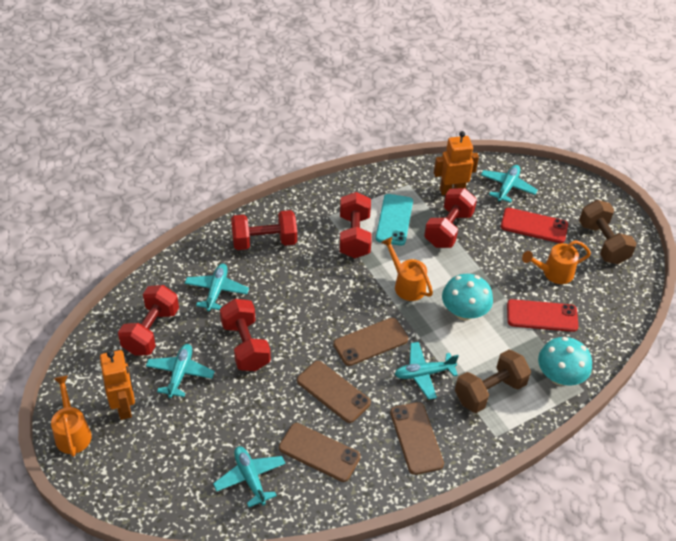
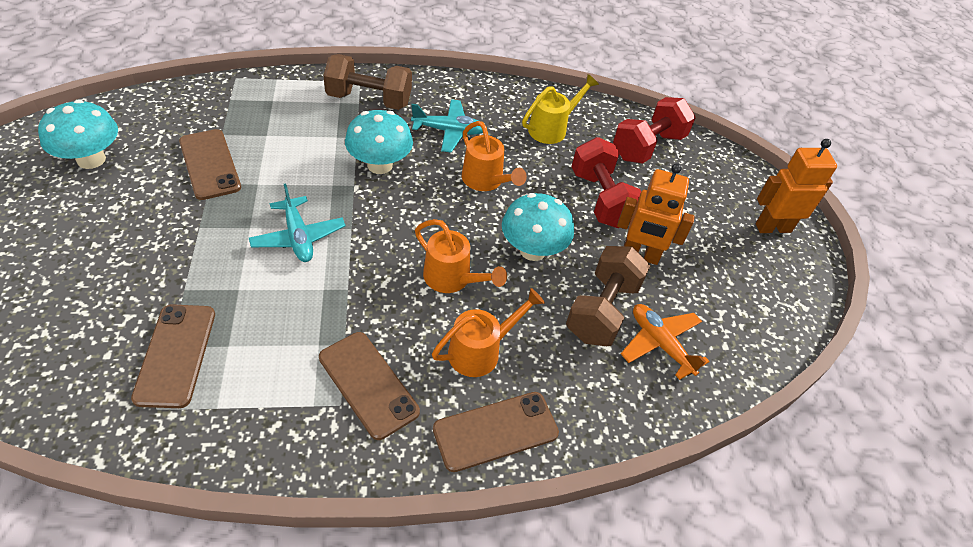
orange plane: none = 0 -> [621,304,710,380] = 1
red dumbbell: [118,285,179,356] [220,299,271,371] [231,210,297,250] [340,192,372,258] [424,188,477,248] = 5 -> [572,137,641,228] [613,97,696,164] = 2
red phone: [501,208,568,243] [507,299,578,332] = 2 -> none = 0
turquoise mushroom: [442,274,493,321] [538,337,592,386] = 2 -> [38,100,118,169] [345,110,413,174] [502,193,574,261] = 3
turquoise phone: [376,194,413,246] = 1 -> none = 0
turquoise plane: [146,344,215,398] [185,263,249,312] [213,446,286,507] [395,342,459,400] [481,165,537,203] = 5 -> [249,183,346,262] [411,99,483,152] = 2
yellow watering can: none = 0 -> [522,74,599,144] = 1

